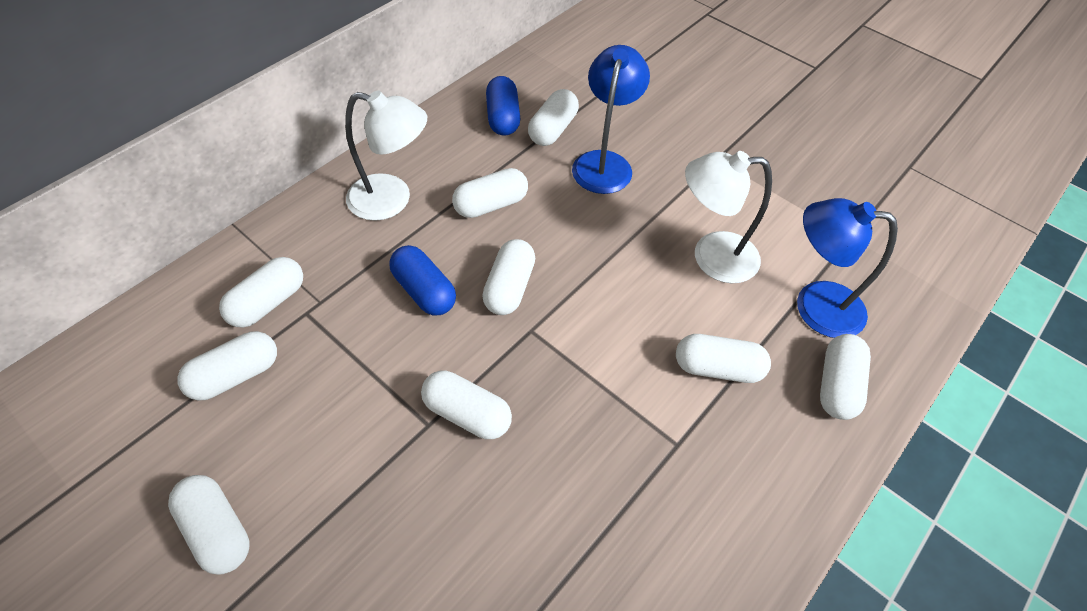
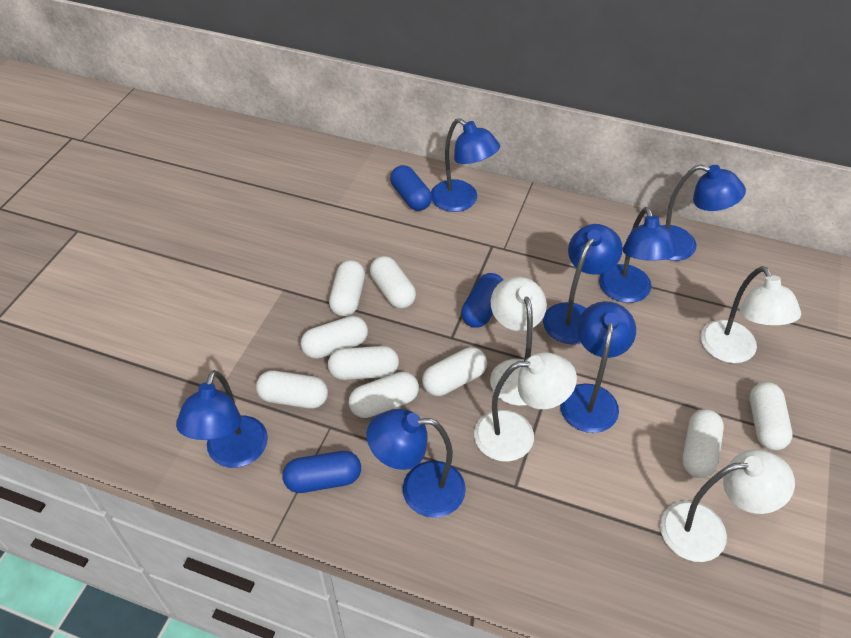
blue capsule: [389,245,456,315] [486,76,520,136] = 2 -> [283,451,361,493] [390,165,432,211] [461,273,503,328] = 3
blue lamp: [572,45,650,194] [797,198,898,338] = 2 -> [176,370,268,468] [367,409,466,518] [431,118,500,212] [543,224,623,344] [560,301,636,433] [599,207,678,303] [662,164,746,261] = 7
white lamp: [345,90,427,221] [685,151,772,283] = 2 -> [474,352,577,462] [490,277,547,406] [660,449,795,562] [700,266,801,363] = 4

